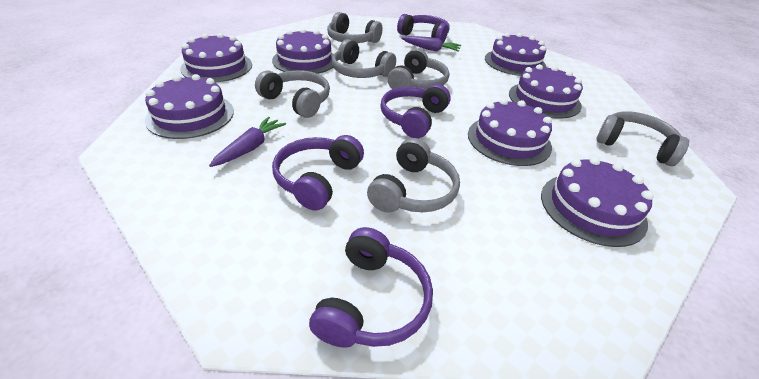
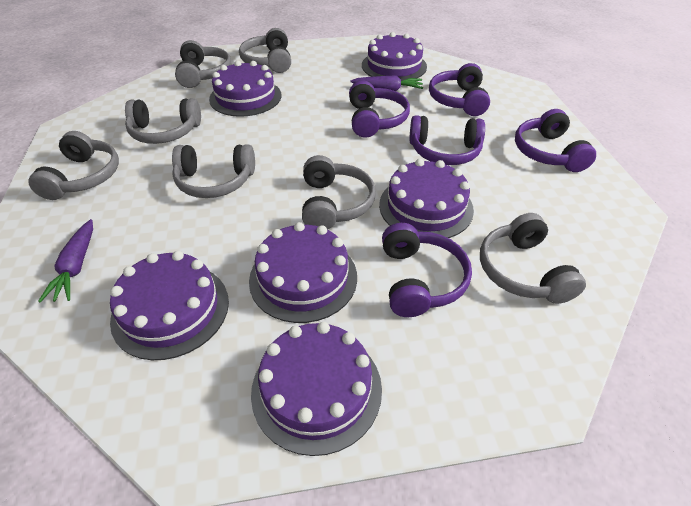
grey headphones: [255,70,330,118] [327,12,383,43] [332,39,396,78] [367,138,460,213] [388,48,449,89] [597,111,689,166] = 6 -> [28,131,119,200] [125,98,201,144] [172,144,255,198] [175,40,231,88] [239,28,291,73] [302,155,376,230] [480,213,586,304] = 7
purple cake: [145,74,234,139] [180,33,252,82] [272,28,334,74] [468,99,552,166] [485,33,546,76] [509,64,583,119] [541,157,654,247] = 7 -> [110,251,229,360] [209,61,281,117] [249,222,357,323] [251,322,382,456] [362,32,427,81] [379,159,474,238] = 6
purple headphones: [272,135,364,211] [309,227,433,348] [380,84,451,138] [397,14,449,44] = 4 -> [349,80,410,138] [382,223,472,317] [409,115,485,165] [429,63,490,116] [515,109,596,172] = 5

